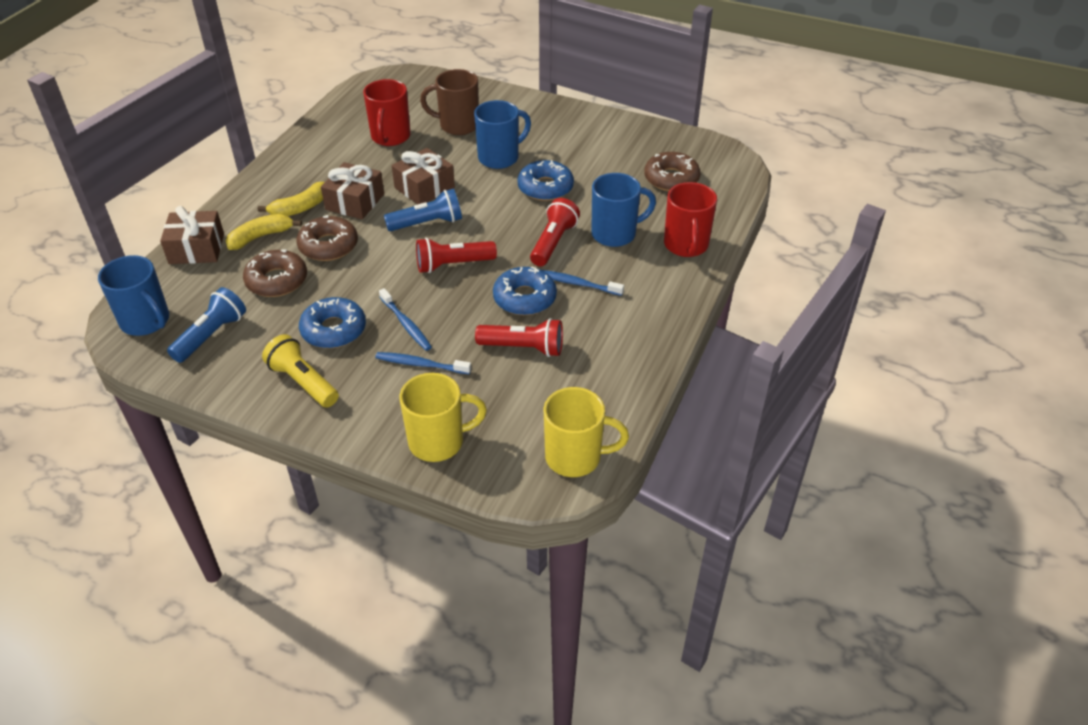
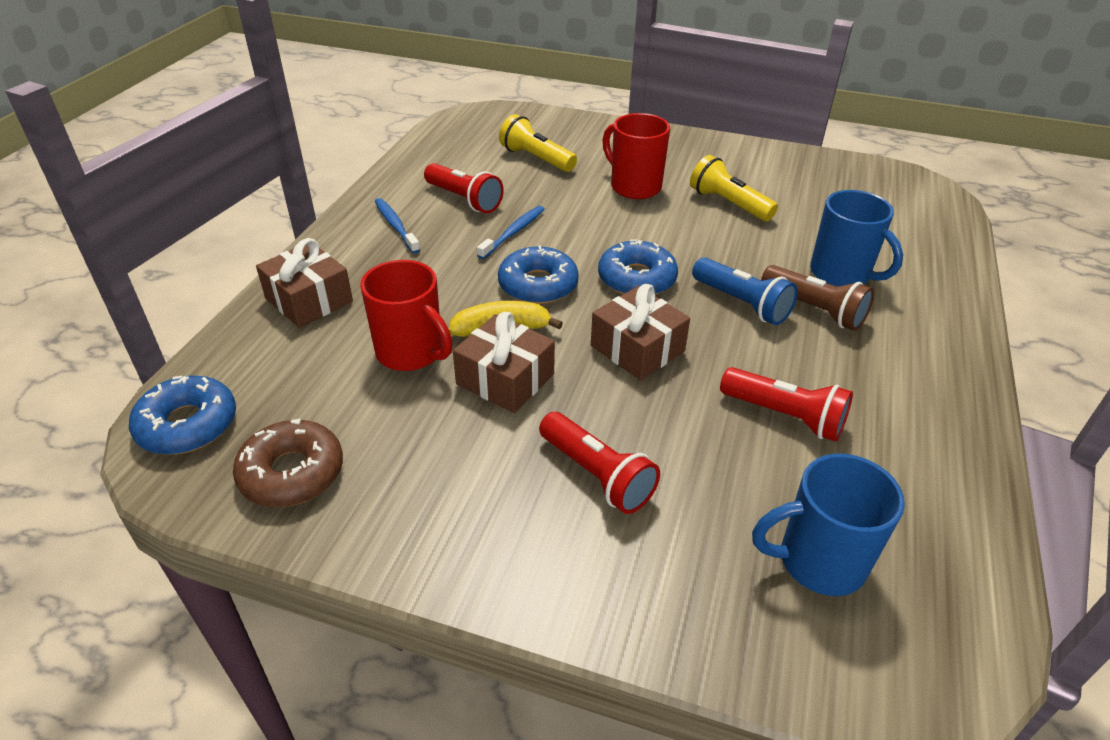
blue flashlight: [167,287,246,363] [384,189,462,231] = 2 -> [692,257,798,325] = 1
blue mug: [98,255,169,336] [474,100,531,169] [591,173,656,247] = 3 -> [752,454,905,596] [810,190,903,287] = 2
blue toothbrush: [375,352,471,374] [379,288,432,351] [542,270,624,296] = 3 -> [375,198,420,253] [477,206,545,259] = 2
brown donut: [243,249,307,297] [296,215,358,261] [644,152,700,191] = 3 -> [233,418,343,507] = 1
brown flashlight: none = 0 -> [761,265,874,331] = 1
brown mug: [420,69,479,135] = 1 -> none = 0
yellow banana: [226,214,302,250] [258,182,325,216] = 2 -> [449,301,563,337] = 1
yellow flashlight: [262,334,339,408] = 1 -> [499,114,577,172] [690,155,778,221] = 2
yellow mug: [400,373,487,462] [543,387,629,477] = 2 -> none = 0

